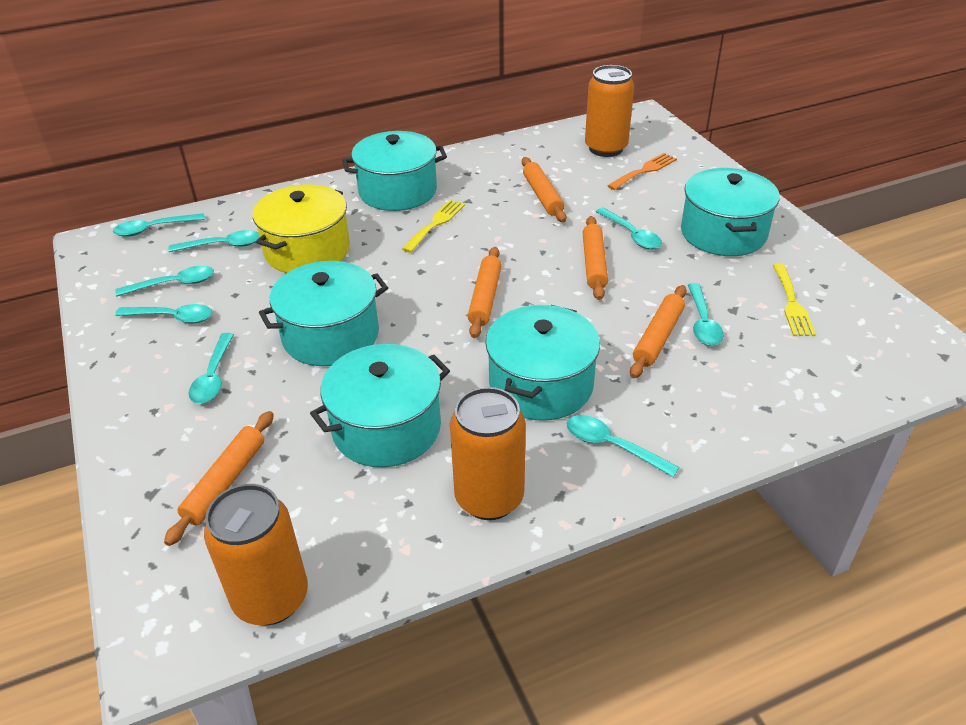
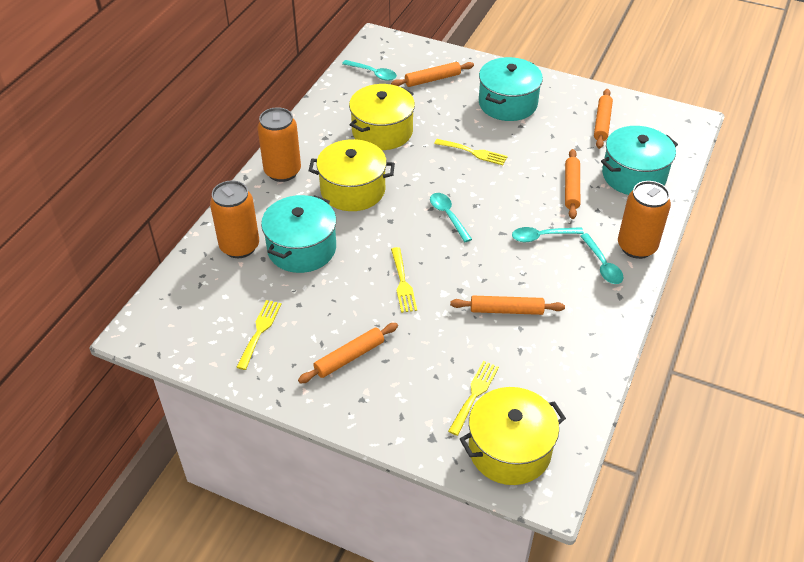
orange fork: [607,153,677,190] = 1 -> none = 0
turquoise pot: [259,261,388,366] [310,344,450,467] [342,131,447,211] [486,305,600,421] [681,168,780,256] = 5 -> [261,195,336,273] [479,57,543,121] [601,126,678,195] = 3
turquoise spoon: [113,213,205,237] [115,266,214,296] [115,304,212,323] [168,230,260,252] [189,333,234,404] [566,415,679,477] [596,208,662,249] [688,283,724,346] = 8 -> [342,60,397,81] [430,193,472,242] [512,227,584,242] [580,233,624,284] = 4
yellow fork: [402,200,465,253] [773,264,816,336] = 2 -> [236,300,282,370] [391,247,417,313] [434,139,508,165] [448,361,499,436] = 4
yellow pot: [253,184,350,273] = 1 -> [309,139,395,211] [349,84,415,150] [460,387,566,485] = 3

